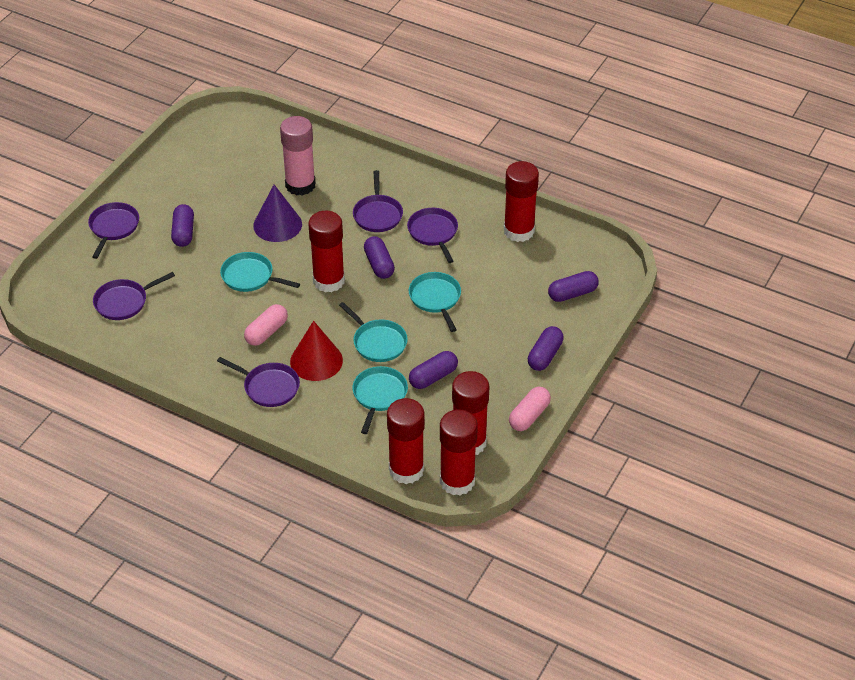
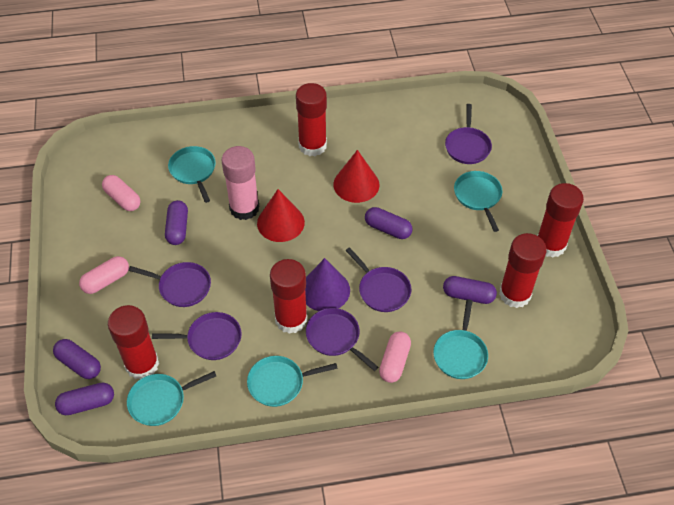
pink capsule: [244,304,288,346] [509,387,551,431] = 2 -> [79,256,129,294] [102,175,140,211] [379,331,411,383] = 3
red cone: [290,321,343,381] = 1 -> [257,189,305,242] [333,150,379,203] = 2
turquoise pan: [220,252,300,292] [339,302,408,362] [352,366,408,434] [409,272,461,332] = 4 -> [127,371,216,426] [168,146,216,203] [247,356,338,407] [433,299,488,379] [454,171,502,232] = 5

